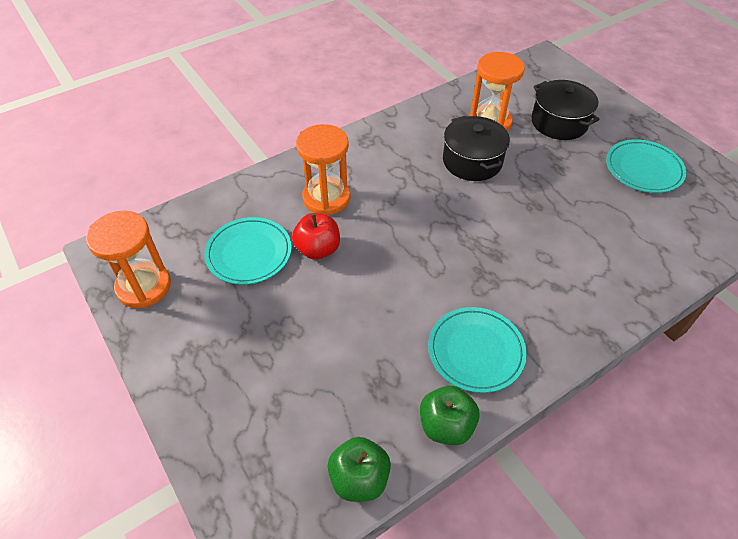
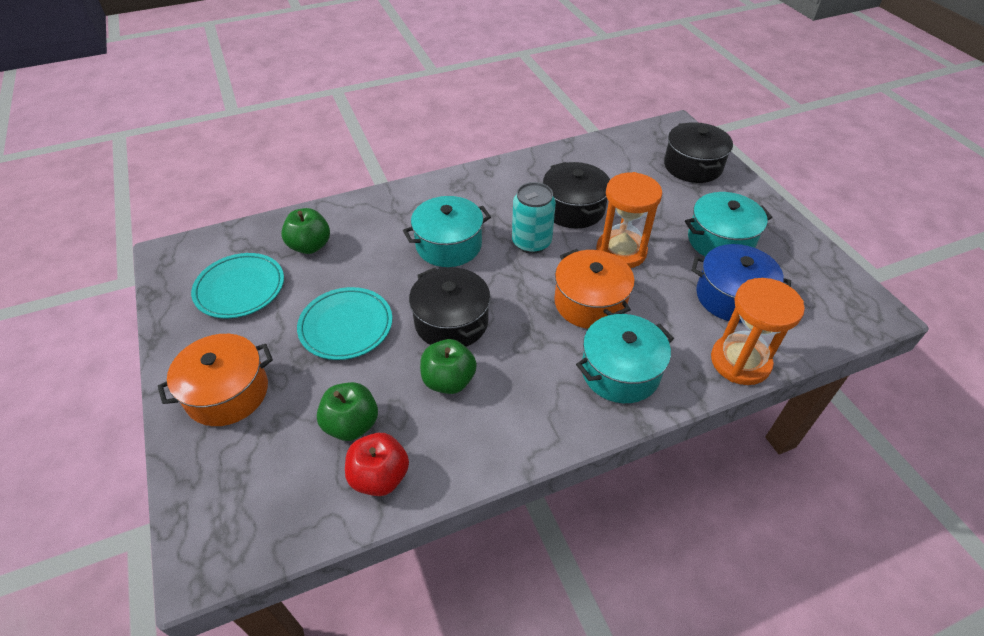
black pot: [443,116,510,181] [531,80,600,140] = 2 -> [409,267,490,347] [543,162,610,229] [664,122,733,183] = 3
blue pot: none = 0 -> [691,244,791,323] = 1
green apple: [328,437,391,502] [420,385,480,445] = 2 -> [281,208,330,254] [317,382,378,441] [420,339,477,394] = 3
orange hourglass: [86,211,171,308] [296,124,350,215] [470,52,525,131] = 3 -> [596,172,662,268] [711,278,805,385] = 2
orange pot: none = 0 -> [158,334,273,426] [554,249,635,329] = 2
turquoise can: none = 0 -> [512,182,556,254] = 1
turquoise plate: [204,217,292,285] [428,307,527,393] [606,139,686,193] = 3 -> [191,253,284,318] [297,287,392,360] = 2
turquoise pot: none = 0 -> [403,196,491,267] [576,314,674,403] [685,192,772,256] = 3

